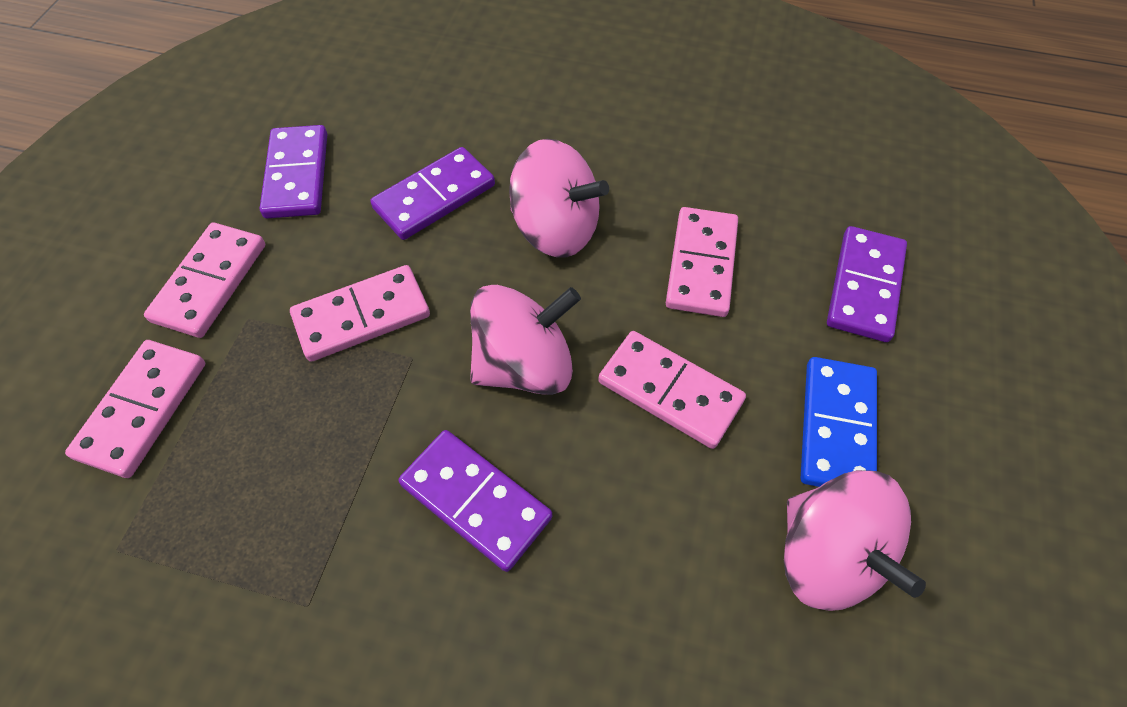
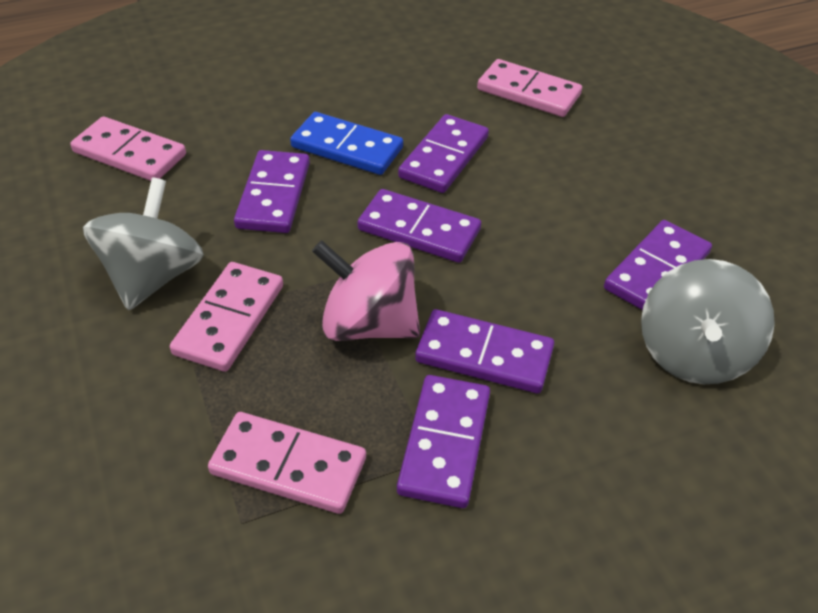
grey spinning top: none = 0 -> [83,177,204,311] [641,259,775,384] = 2
pink domino: [65,340,205,478] [144,223,265,338] [290,265,430,362] [598,331,746,449] [666,207,738,317] = 5 -> [70,117,186,181] [170,262,283,372] [208,412,366,514] [477,59,582,117] = 4
pink spinning top: [470,285,581,395] [509,139,609,258] [784,470,926,611] = 3 -> [312,240,420,341] = 1
purple domino: [260,125,327,219] [370,147,495,240] [398,430,552,572] [827,226,907,342] = 4 -> [234,150,310,233] [357,189,481,263] [397,375,490,508] [398,114,489,193] [415,309,554,393] [604,220,712,310] = 6

